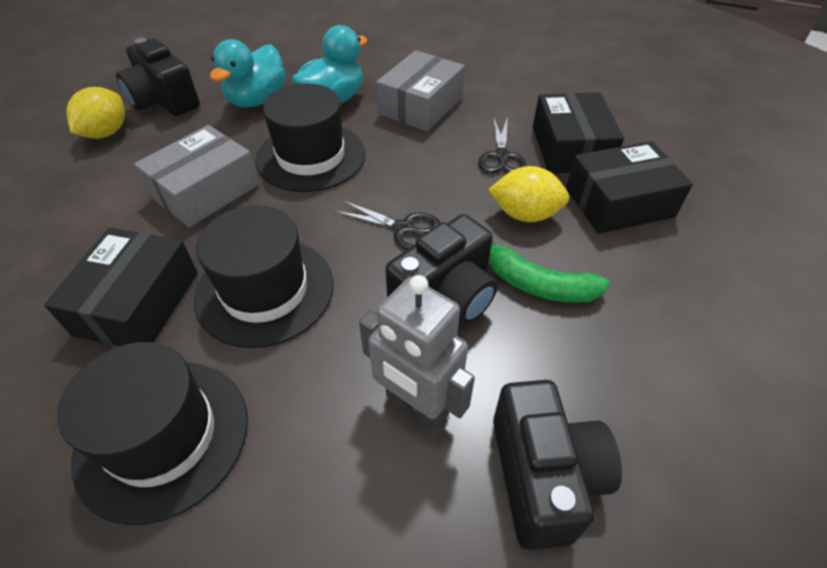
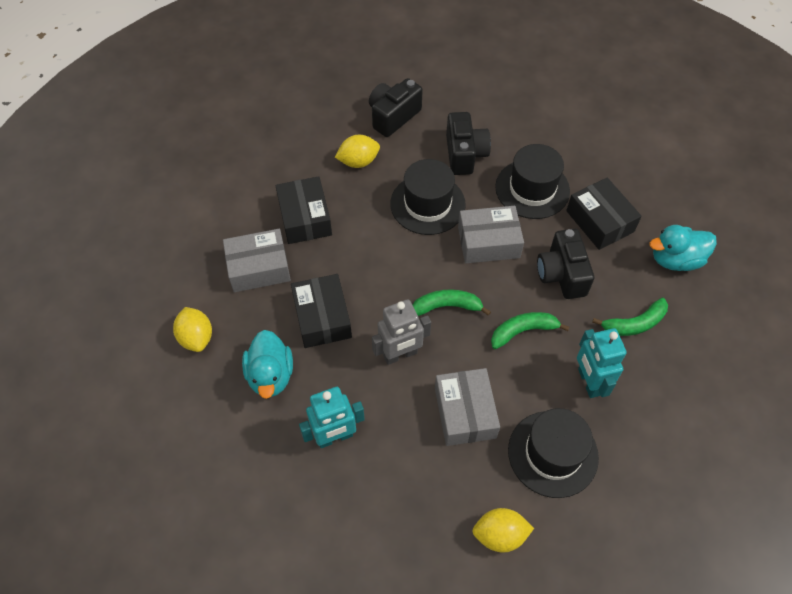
black scissors: [334,200,440,250] [478,119,527,174] = 2 -> none = 0
green banana: [489,240,610,303] = 1 -> [413,290,491,316] [491,312,569,350] [592,298,668,336] = 3
grey box: [134,125,259,228] [376,50,465,131] = 2 -> [223,229,291,292] [435,368,500,446] [458,206,524,263] = 3
turquoise robot: none = 0 -> [299,387,365,448] [577,328,627,398] = 2
yellow lemon: [66,87,125,139] [488,166,569,222] = 2 -> [173,307,212,352] [335,135,380,168] [472,508,534,553] = 3

